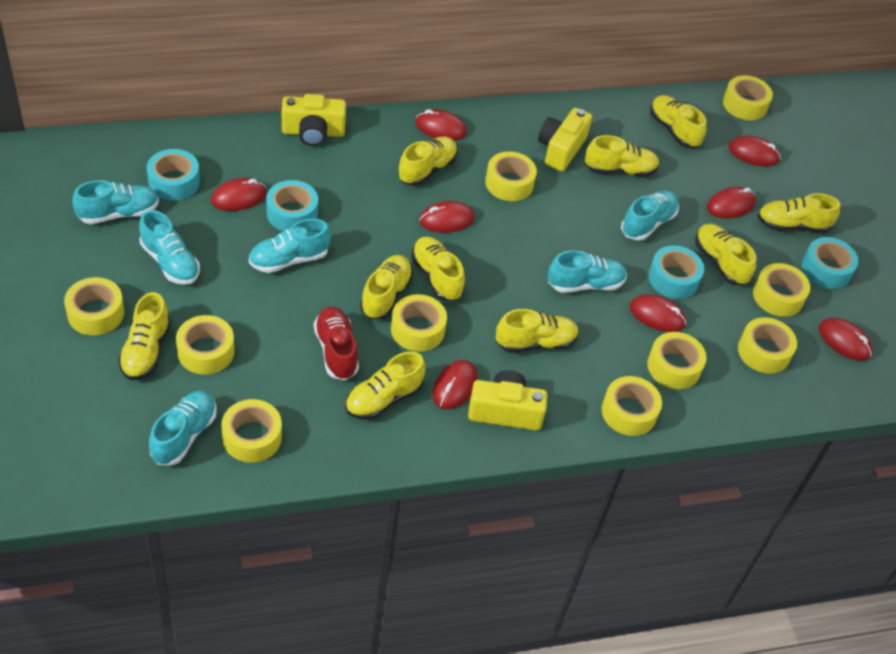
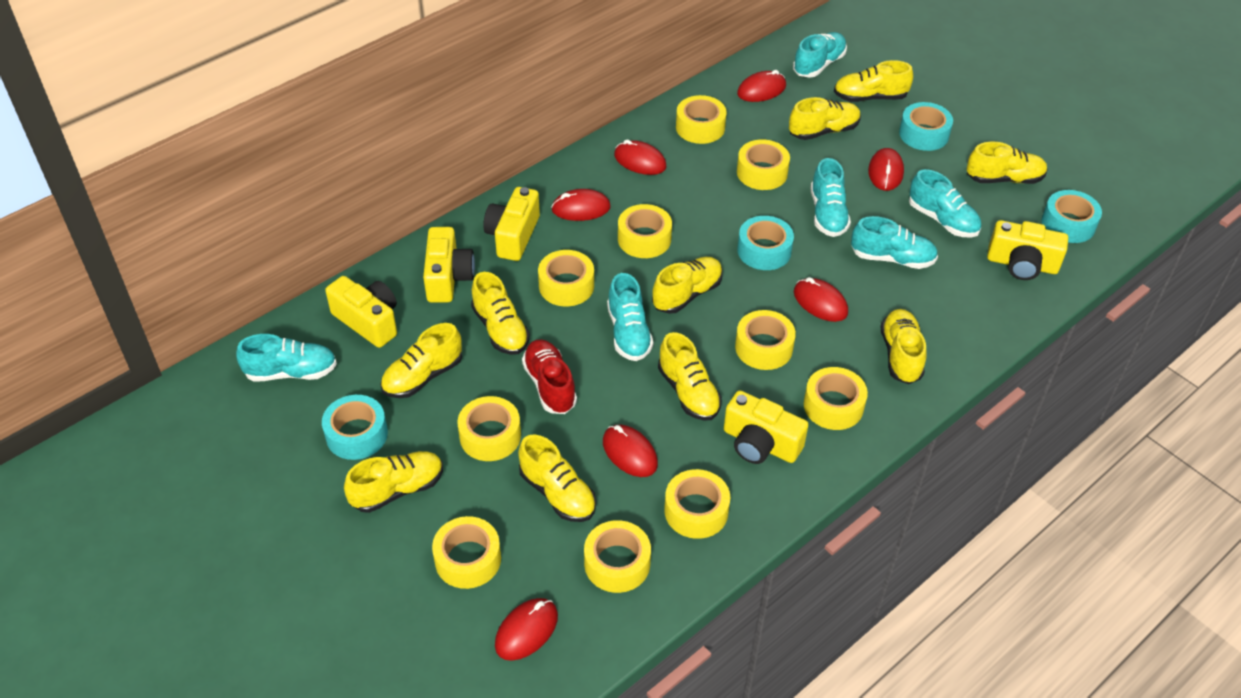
red mouse: [211,178,267,211] [415,109,467,141] [419,201,475,233] [432,360,477,409] [629,294,686,332] [707,187,756,219] [729,136,781,167] [819,318,872,361] = 8 -> [495,598,558,661] [551,189,611,221] [603,424,658,477] [614,139,667,175] [737,70,786,102] [794,277,848,322] [868,148,904,191] = 7
yellow camera: [282,94,346,146] [468,370,547,430] [538,108,592,171] = 3 -> [325,276,397,348] [423,227,475,303] [483,187,540,261] [724,390,809,464] [987,220,1068,280] = 5

